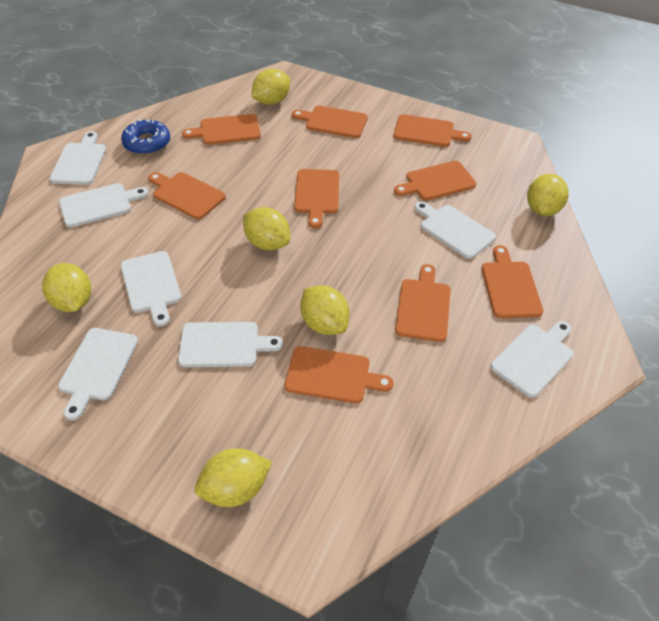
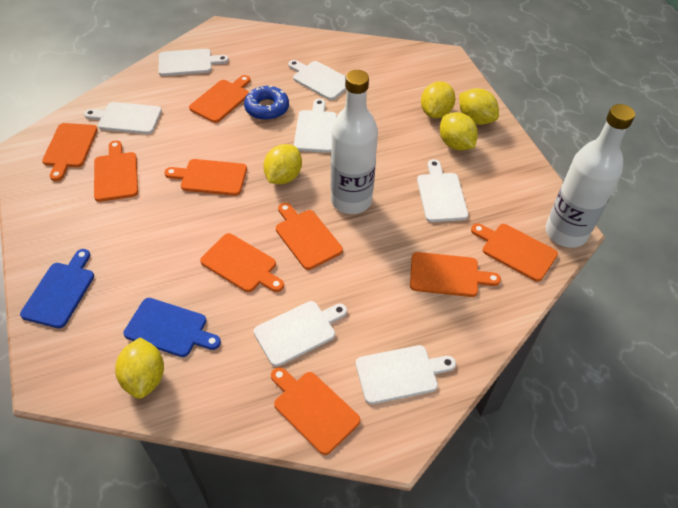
blue cutting board: none = 0 -> [20,249,94,328] [123,298,221,357] = 2
white bottle: none = 0 -> [331,70,378,214] [546,104,635,248] = 2
yellow lemon: [42,263,91,312] [195,448,272,507] [243,207,290,250] [251,69,290,105] [300,285,350,335] [527,174,569,216] = 6 -> [115,338,164,399] [263,144,302,184] [421,81,455,118] [440,112,478,150] [459,88,499,125] = 5

